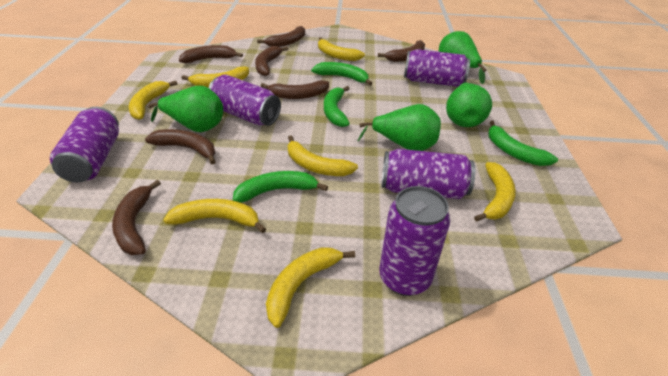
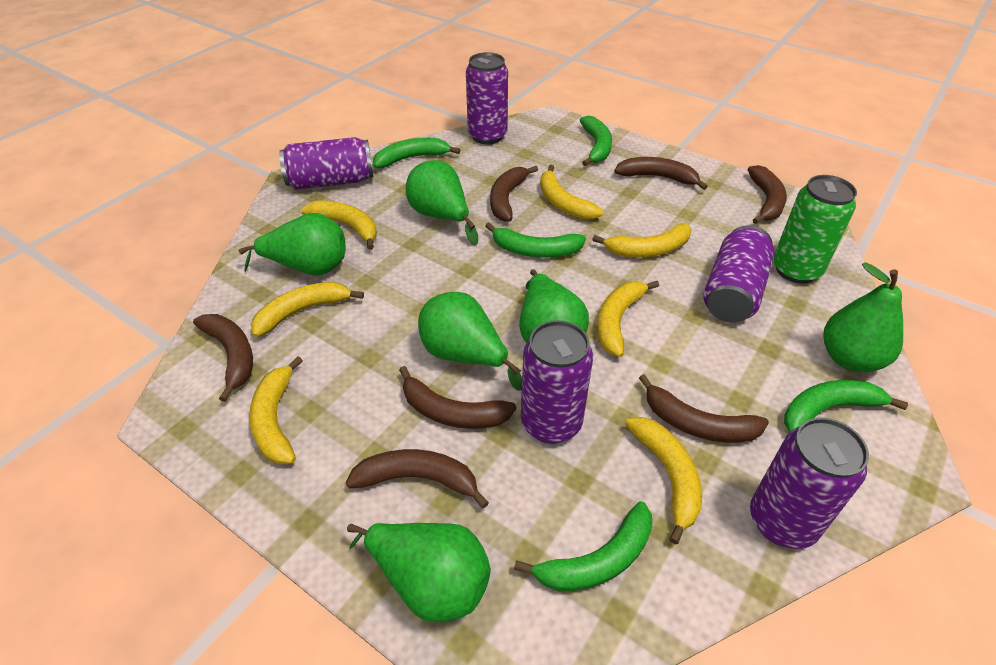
green banana: [233,171,328,203] [311,62,373,86] [324,86,350,127] [488,121,558,166] = 4 -> [373,138,460,168] [485,222,586,258] [514,502,652,591] [580,116,612,166] [784,380,908,432] = 5
green can: none = 0 -> [773,175,857,284] = 1
green pear: [148,86,223,132] [358,104,441,151] [439,31,486,84] [446,83,492,127] = 4 -> [239,213,345,276] [347,523,491,623] [406,160,478,245] [418,292,522,391] [519,269,589,343] [824,262,903,372] = 6

